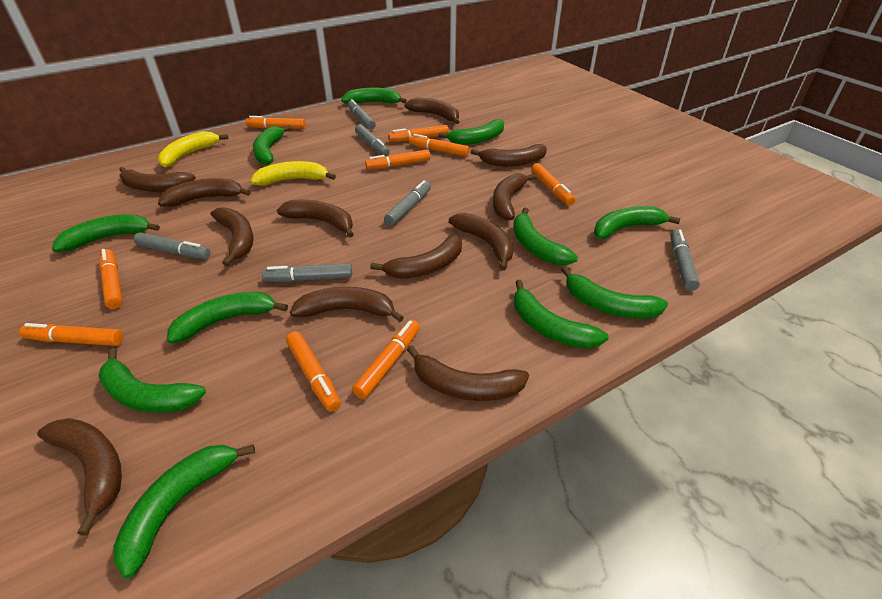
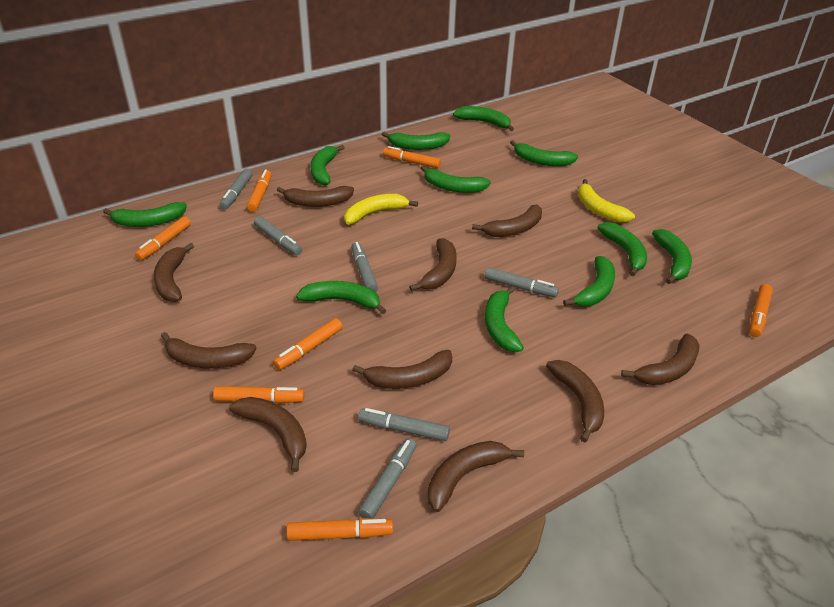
brown banana: [37,418,122,536] [119,167,196,192] [158,178,251,207] [211,207,254,266] [277,200,354,238] [290,287,404,322] [370,234,462,279] [404,98,459,124] [407,345,529,401] [449,213,514,271] [471,144,547,166] [493,173,536,221] = 12 -> [154,243,194,302] [161,332,257,368] [229,397,307,472] [277,186,354,207] [352,350,452,389] [409,238,457,291] [428,441,524,512] [472,205,542,237] [546,360,604,443] [621,334,700,385] = 10
orange marker: [19,323,123,346] [99,249,123,309] [246,116,306,129] [286,331,341,412] [352,320,420,399] [365,149,431,170] [388,125,449,142] [409,134,469,157] [531,163,575,206] = 9 -> [135,216,191,261] [213,386,305,403] [247,170,272,212] [273,318,343,370] [286,518,393,541] [383,146,441,168] [749,284,773,337] = 7

